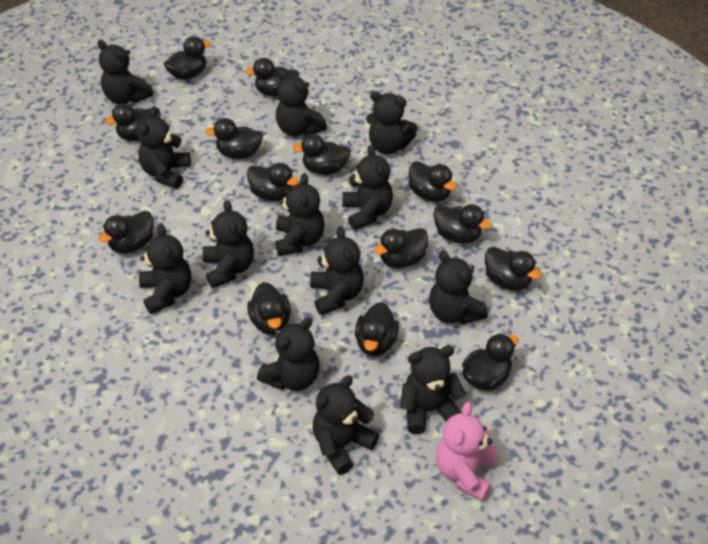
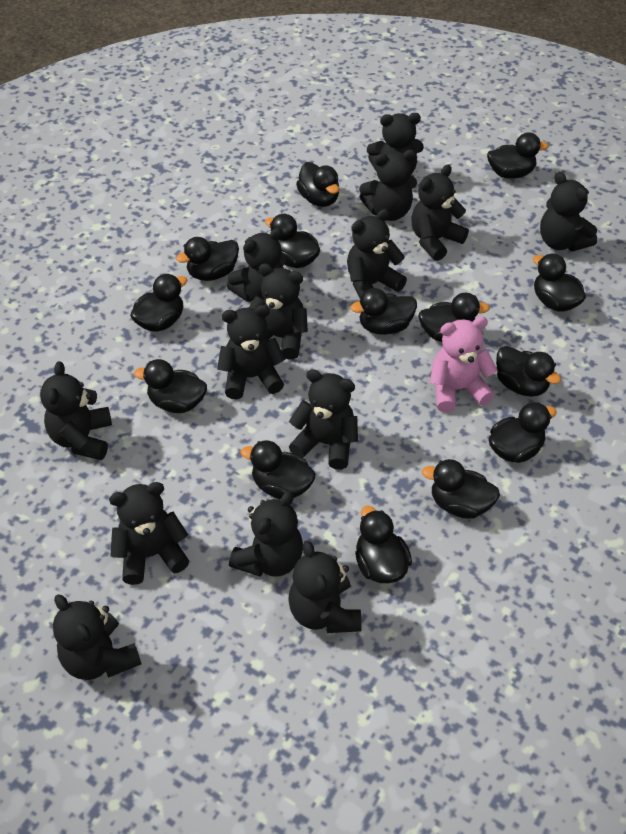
black teddy bear: [98,40,153,104] [136,106,191,189] [139,224,191,314] [203,200,254,288] [257,317,320,391] [275,173,325,256] [276,70,327,136] [310,226,364,316] [313,375,379,475] [343,145,393,231] [366,91,418,154] [400,346,466,434] [429,250,488,325] = 13 -> [40,361,112,460] [53,594,142,680] [109,482,189,585] [217,305,286,400] [227,228,286,302] [229,491,303,577] [249,264,308,360] [288,540,362,633] [289,369,358,470] [347,209,407,299] [359,150,417,221] [367,113,424,175] [412,165,469,261] [540,172,597,252] = 14

